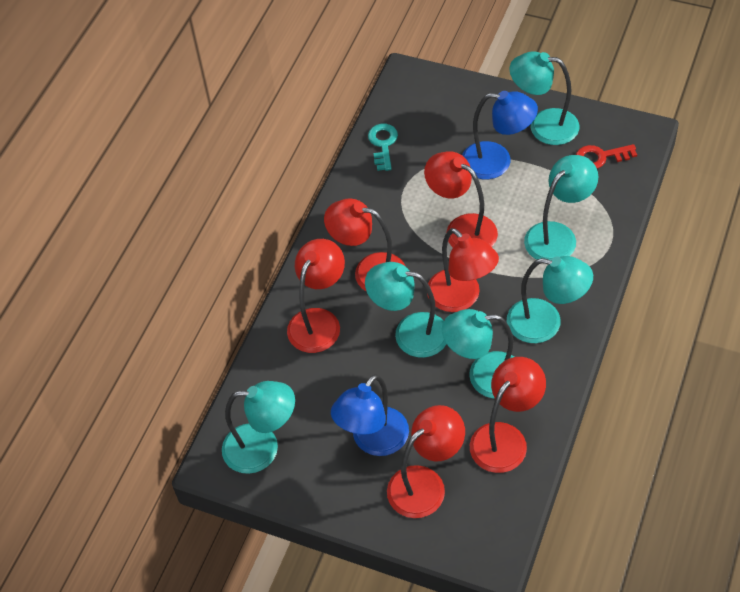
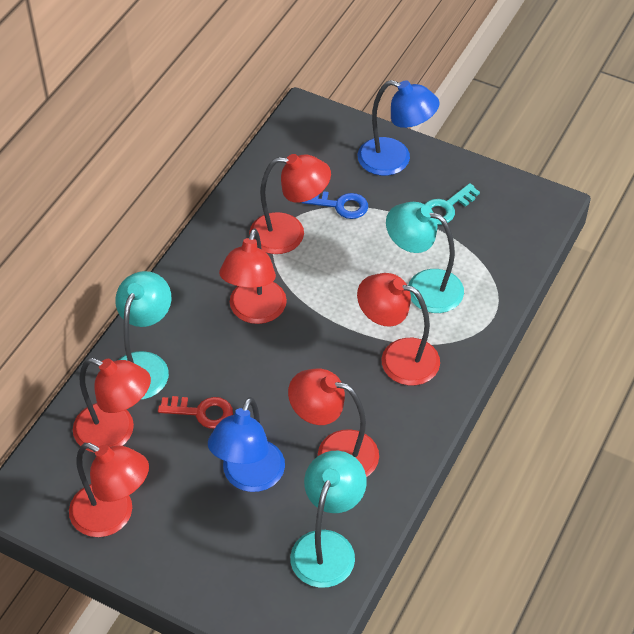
blue key: none = 0 -> [301,191,368,219] = 1
turquoise lamp: [222,381,295,474] [365,262,446,358] [442,309,514,399] [507,256,593,343] [509,51,579,145] [524,155,598,260] = 6 -> [115,271,171,400] [290,451,367,588] [386,202,464,313] = 3

